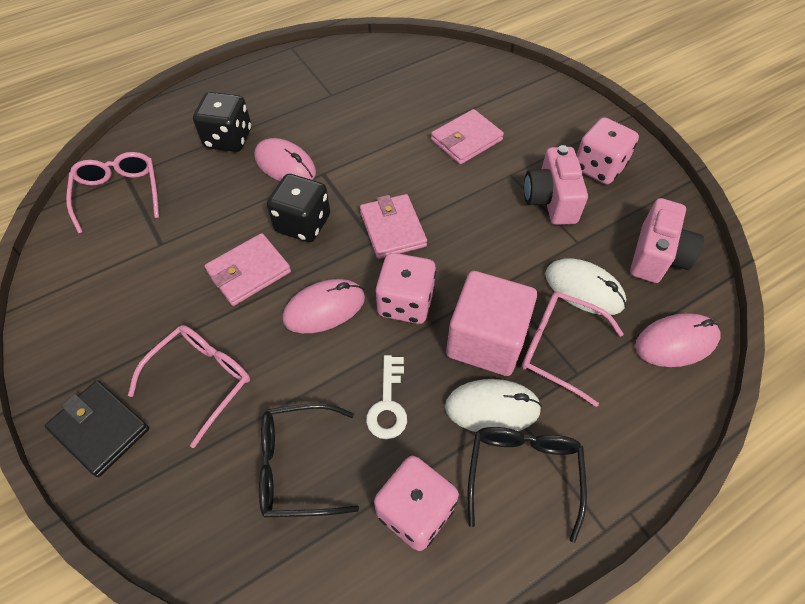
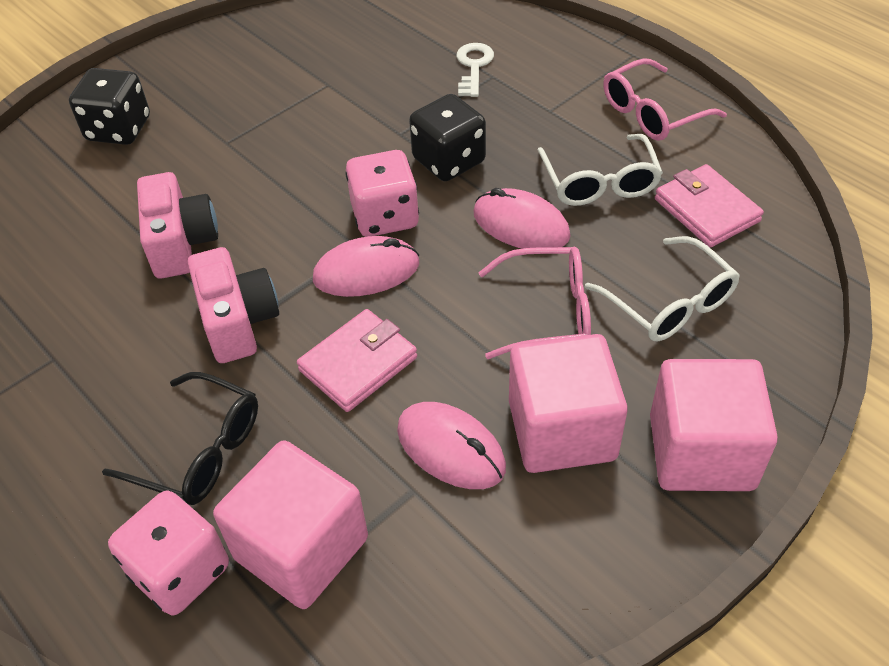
black glasses: [259,403,359,517] [467,427,587,543] = 2 -> [102,372,258,505] = 1
black wallet: [45,381,149,477] = 1 -> none = 0
pink cube: [446,271,537,376] = 1 -> [213,440,368,609] [509,334,628,473] [650,359,778,491] = 3
pink dice: [374,456,459,551] [375,253,436,324] [576,117,639,185] = 3 -> [108,491,229,615] [345,150,419,237] = 2
pink glasses: [66,152,159,234] [128,325,250,448] [521,292,624,407] = 3 -> [478,247,591,359] [603,58,727,141] = 2
pink wallet: [205,233,291,306] [360,194,427,259] [431,109,504,164] = 3 -> [297,309,417,412] [655,164,764,248] = 2
white glasses: none = 0 -> [537,134,663,206] [585,236,740,341] = 2
white mouse: [445,379,542,432] [545,258,626,315] = 2 -> none = 0

